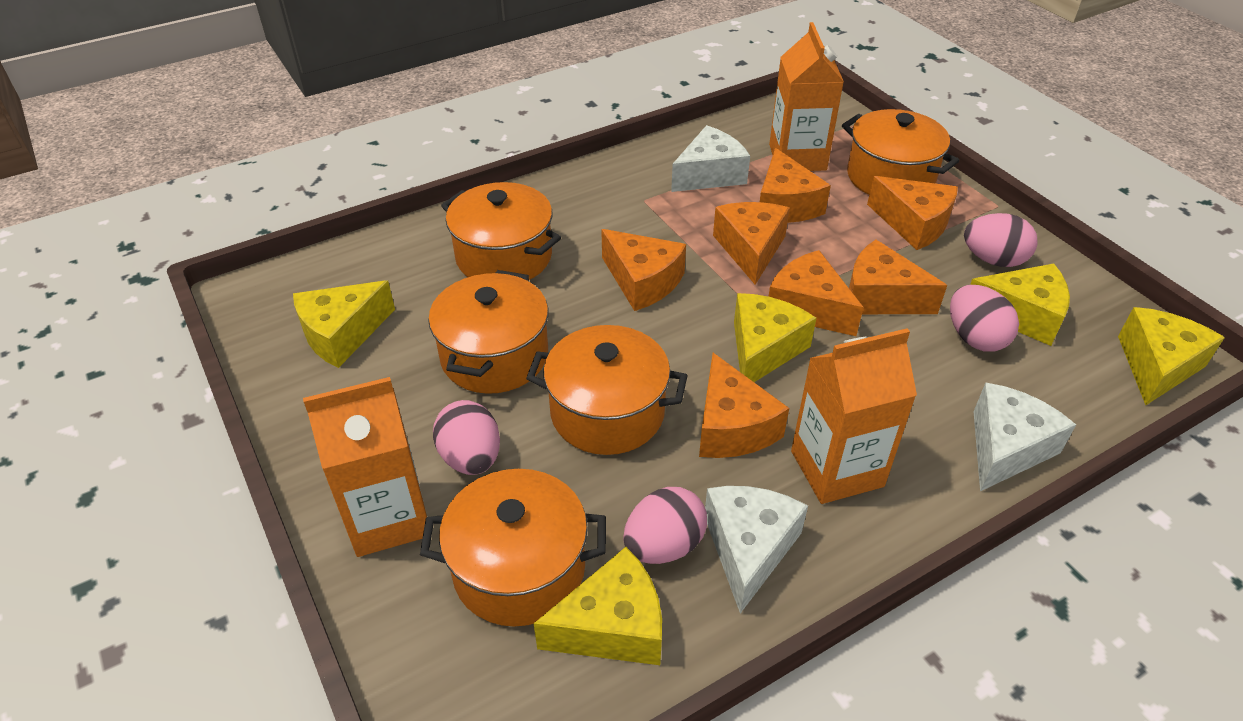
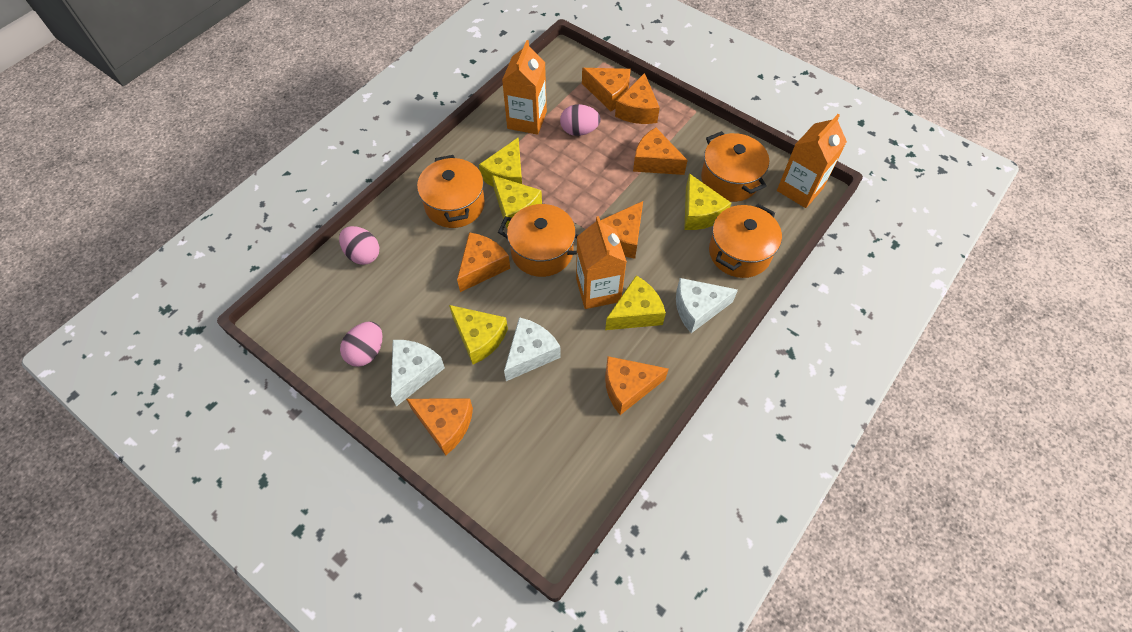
orange pot: [420,469,606,627] [428,270,548,394] [441,182,561,280] [526,325,688,455] [842,109,959,195] = 5 -> [417,155,485,228] [498,204,578,277] [701,131,769,202] [709,204,782,278] = 4
pink egg: [433,400,500,475] [623,487,707,564] [950,285,1019,352] [964,213,1038,267] = 4 -> [339,226,380,265] [340,321,382,367] [560,104,601,136] = 3

